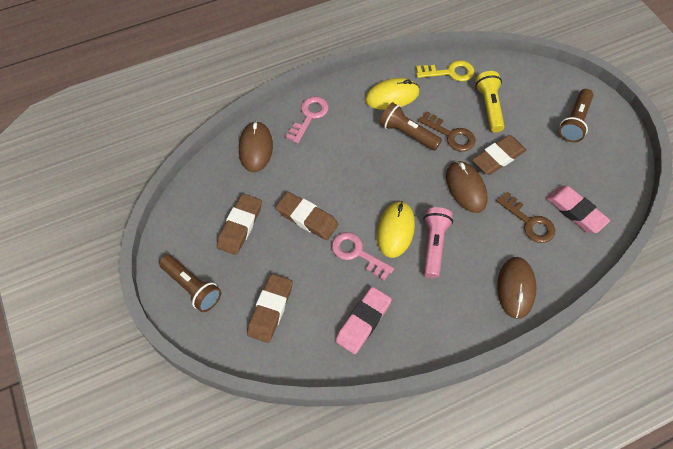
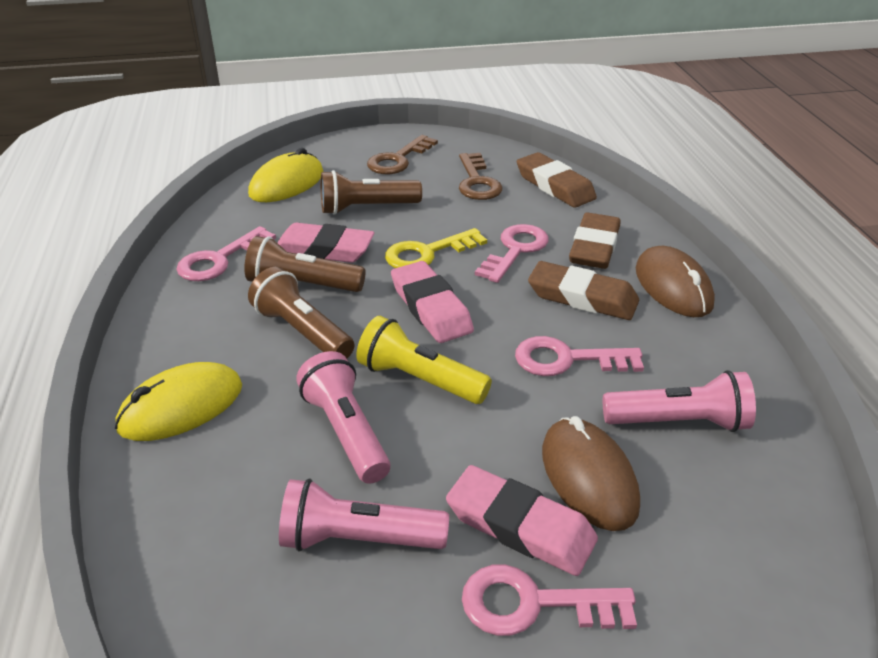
brown eraser: [217,194,262,255] [247,274,293,343] [276,192,339,240] [472,135,526,175] = 4 -> [517,152,597,208] [528,261,639,320] [569,213,621,269] = 3
brown mouse: [239,121,273,172] [446,161,488,213] [497,257,536,319] = 3 -> [542,416,640,531] [636,246,715,317] = 2
pink eraser: [335,287,392,354] [546,186,610,233] = 2 -> [277,223,375,263] [391,261,474,343] [446,465,598,576] = 3
pink flashlight: [423,207,453,279] = 1 -> [279,478,449,552] [296,351,390,484] [603,370,756,432] = 3
pink key: [285,96,329,143] [332,232,394,281] = 2 -> [176,226,276,281] [462,564,637,636] [475,224,549,283] [515,336,644,376] = 4

